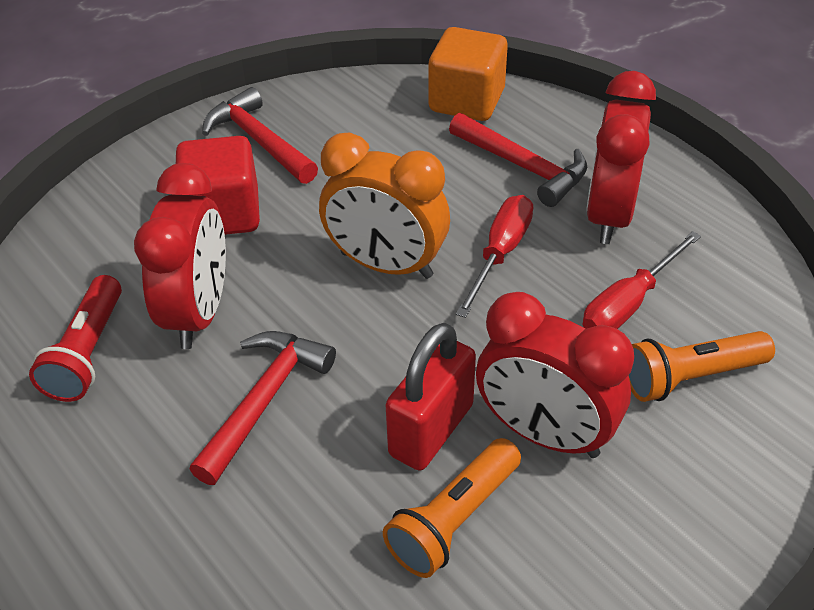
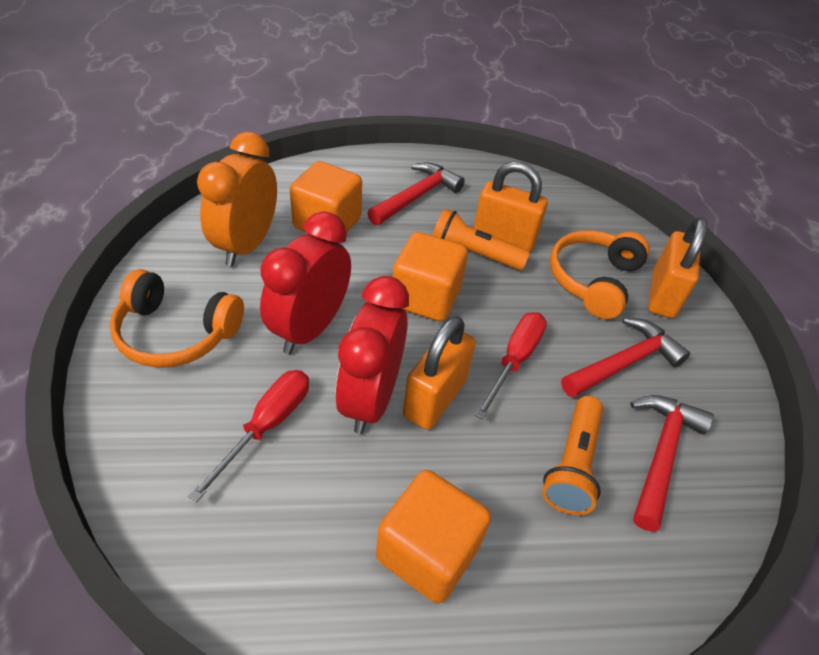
orange cube: [429,27,508,121] = 1 -> [290,161,362,234] [376,470,491,603] [393,232,468,321] = 3
orange headphones: none = 0 -> [110,269,244,368] [550,230,650,319] = 2
orange padlock: none = 0 -> [403,316,476,430] [473,161,548,252] [648,217,707,318] = 3
red clock: [134,163,226,349] [476,292,634,458] [586,71,656,244] = 3 -> [260,211,351,354] [335,276,409,434] = 2
red cube: [176,136,260,235] = 1 -> none = 0
red flashlight: [29,275,122,402] = 1 -> none = 0
red padlock: [386,323,476,471] = 1 -> none = 0

